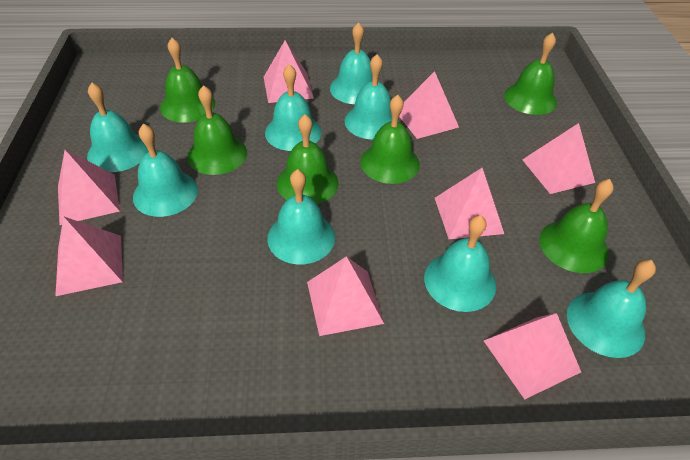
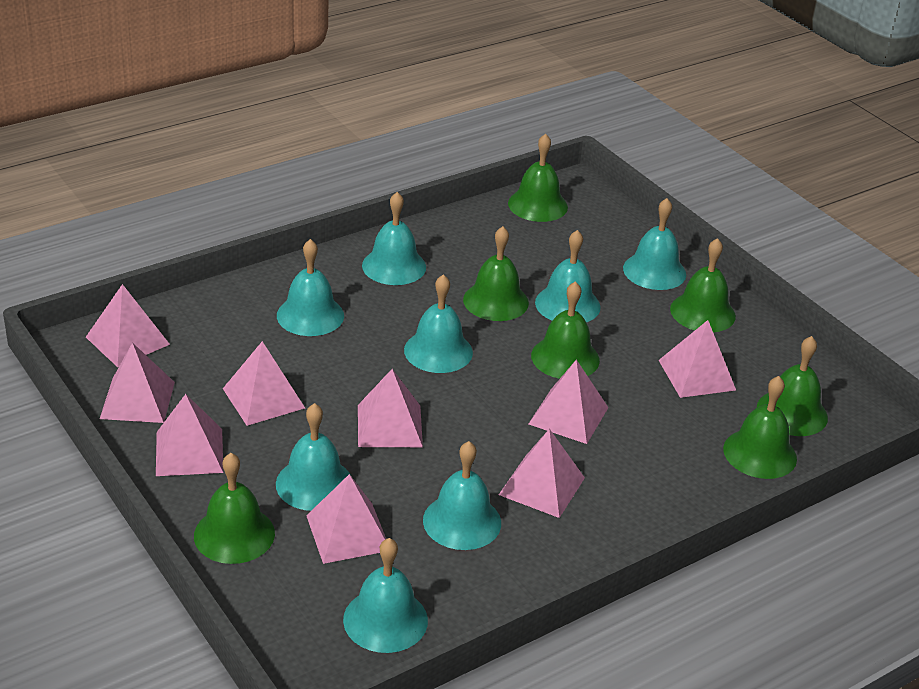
green bell: [160,38,215,123] [187,85,247,175] [277,114,339,204] [360,95,420,184] [504,33,557,115] [539,179,614,273] = 6 -> [194,453,275,564] [463,226,529,321] [508,134,568,222] [531,281,600,379] [670,238,736,332] [723,376,797,479] [757,336,828,436] = 7
pink pyramid: [55,216,123,296] [58,150,120,225] [264,40,314,103] [307,256,384,336] [399,71,459,139] [435,168,504,239] [484,313,581,400] [522,123,595,194] = 8 -> [86,284,170,367] [100,343,175,423] [156,394,223,476] [223,341,305,426] [306,474,386,564] [358,369,423,447] [499,429,585,518] [529,359,608,444] [659,320,736,398] = 9

